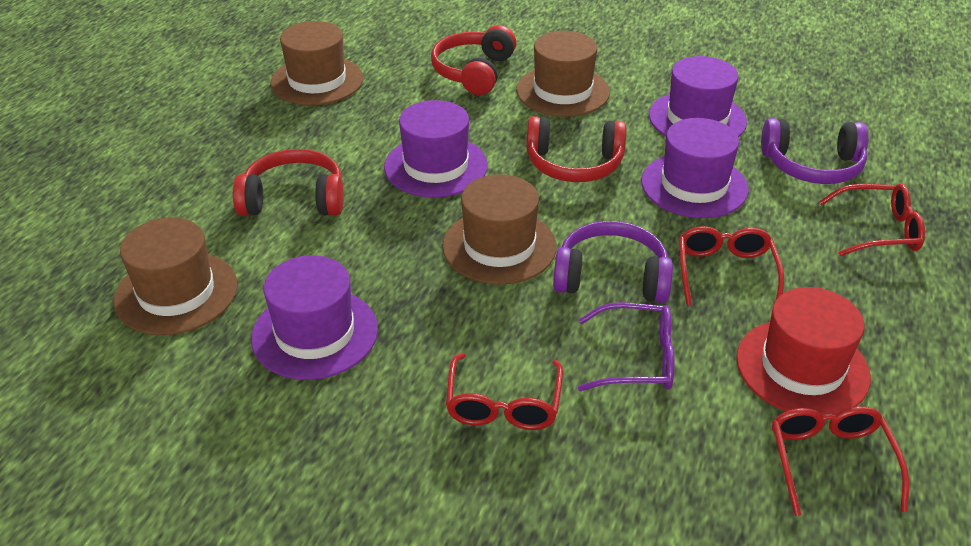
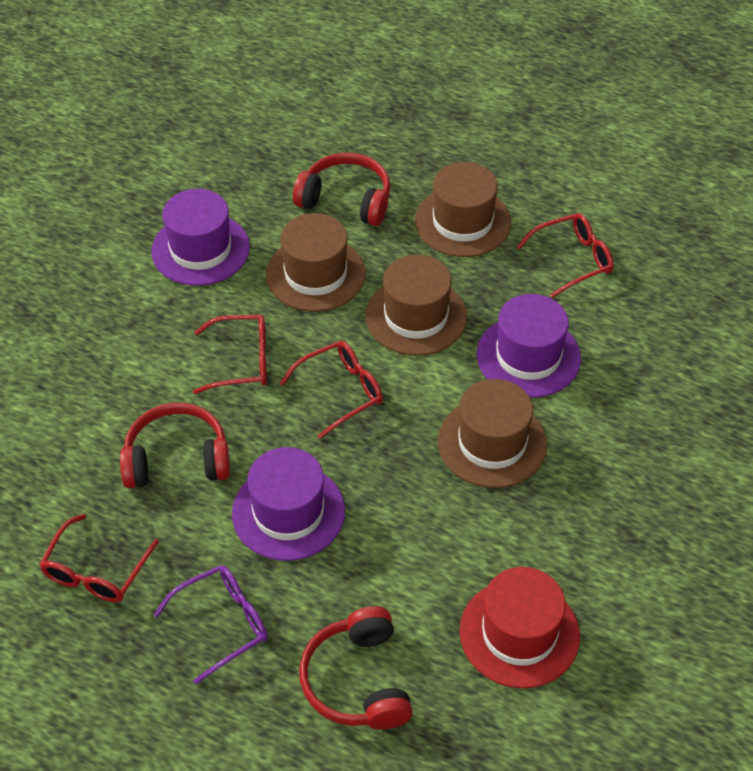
purple hat: [251,255,378,380] [384,100,488,198] [641,118,749,218] [649,56,747,138] = 4 -> [151,189,250,286] [232,447,345,561] [477,294,581,398] = 3
purple headphones: [553,221,673,303] [761,118,869,184] = 2 -> none = 0

